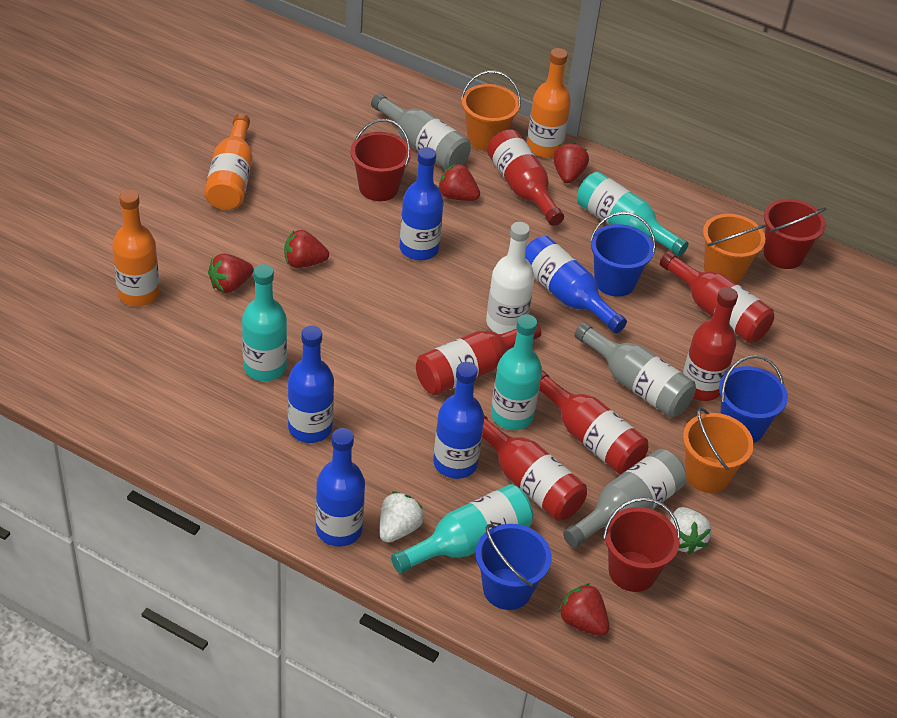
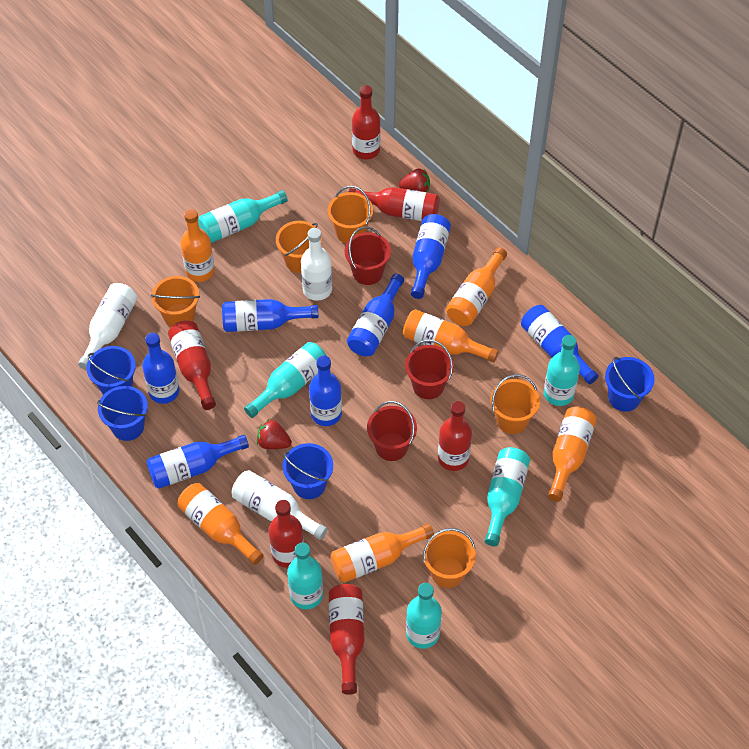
blue bottle: [288,325,334,443] [315,428,365,547] [400,147,444,261] [433,362,484,479] [525,236,627,333] = 5 -> [142,332,179,404] [146,435,249,489] [222,299,319,332] [309,355,342,426] [347,273,404,356] [411,214,451,299] [521,305,598,384] = 7
blue bucket: [476,524,552,610] [590,212,656,297] [719,355,788,443] = 3 -> [86,346,136,395] [97,386,148,441] [283,443,333,499] [605,357,655,412] = 4
grey bottle: [371,93,471,170] [563,449,686,548] [574,322,696,417] = 3 -> none = 0
orange bottle: [112,190,160,306] [204,113,253,210] [527,48,571,158] = 3 -> [177,483,264,565] [181,209,215,282] [330,523,434,583] [403,309,499,363] [446,247,507,326] [548,406,597,502] = 6
orange bucket: [461,71,521,151] [683,408,754,493] [703,214,766,283] = 3 -> [151,276,200,327] [276,221,322,273] [328,186,373,244] [423,528,476,588] [490,374,540,434] = 5
red strawberry: [208,253,254,293] [284,230,329,268] [438,163,480,201] [553,142,589,183] [558,583,609,636] = 5 -> [257,419,292,449] [399,168,430,193] = 2
turquoise bottle: [242,264,287,381] [391,484,533,574] [491,314,542,430] [577,172,689,256] = 4 -> [198,190,288,243] [244,342,327,418] [287,543,323,609] [406,583,442,649] [485,447,530,546] [544,335,580,406] = 6
white bottle: [486,222,535,334] = 1 -> [78,283,137,370] [231,470,328,540] [301,228,332,301] = 3
white strawberry: [379,492,424,543] [670,507,711,555] = 2 -> none = 0

